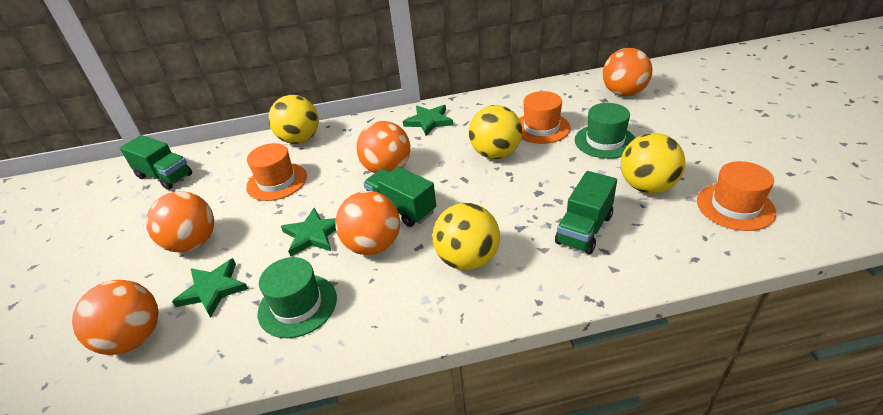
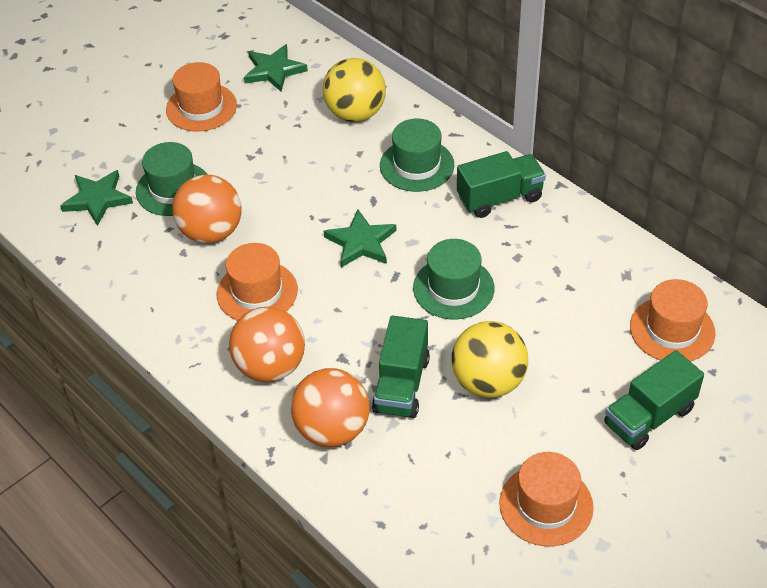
green hat: [258,257,337,338] [575,103,635,159] = 2 -> [136,142,208,216] [380,118,454,192] [413,239,494,319] = 3
orange ball: [72,280,158,355] [146,191,214,253] [335,191,400,255] [356,121,411,173] [603,48,652,96] = 5 -> [172,175,242,244] [229,307,305,382] [291,368,369,447] = 3
orange hat: [246,143,307,201] [519,91,570,144] [697,161,776,231] = 3 -> [166,62,237,132] [217,243,298,321] [499,452,594,547] [630,279,715,361] = 4
yellow ball: [268,95,319,144] [432,203,500,270] [469,105,522,159] [621,133,686,193] = 4 -> [323,58,386,122] [452,321,528,398] = 2

